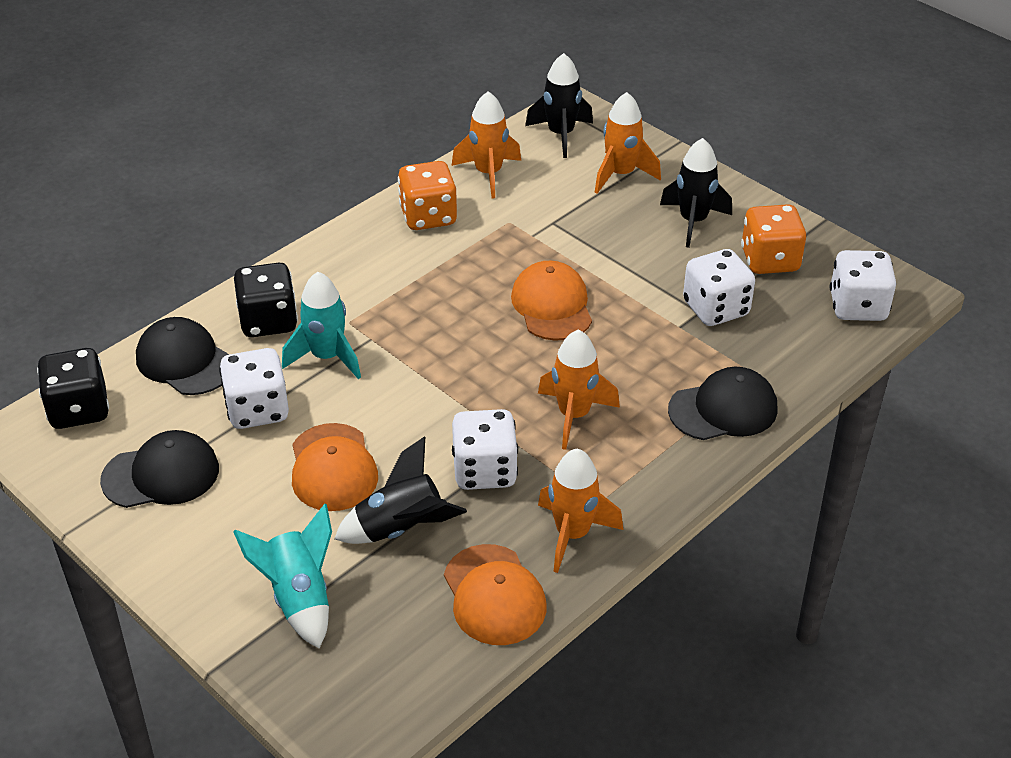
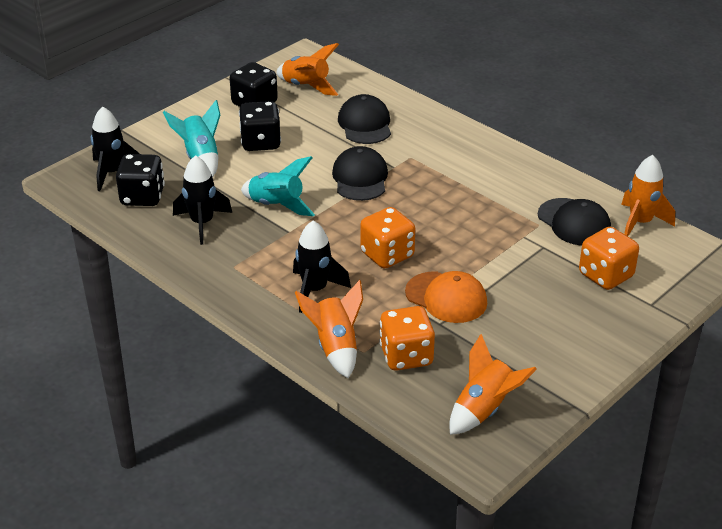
black dice: [37,348,109,429] [234,263,298,337] = 2 -> [116,154,165,206] [230,62,278,107] [239,101,281,151] = 3
orange cap: [292,423,378,511] [444,544,546,645] [511,261,592,341] = 3 -> [405,271,487,323] = 1
orange dice: [398,161,457,230] [741,204,806,274] = 2 -> [360,207,415,268] [379,306,435,371] [579,227,639,290] = 3
white dice: [219,348,289,429] [452,409,518,490] [683,249,755,326] [830,250,896,321] = 4 -> none = 0

